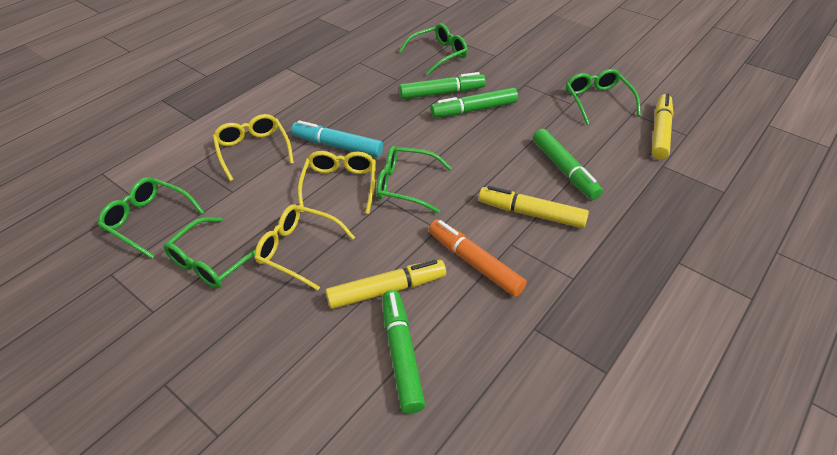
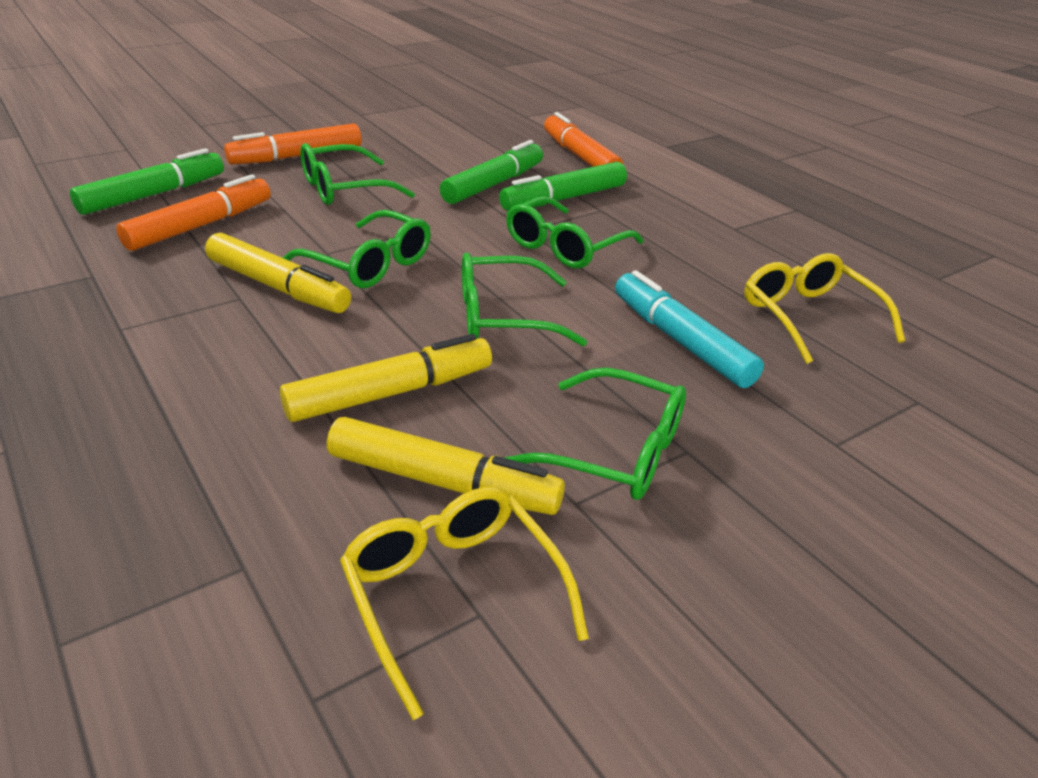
green marker: [382,290,425,414] [399,72,486,99] [430,88,518,118] [533,129,603,200] = 4 -> [70,148,224,215] [440,140,543,204] [499,162,627,211] = 3
orange marker: [429,219,527,297] = 1 -> [116,174,271,251] [224,123,362,164] [544,112,623,167] = 3
yellow glasses: [213,114,294,181] [255,205,355,290] [298,151,376,214] = 3 -> [340,487,589,720] [744,253,905,364] = 2

